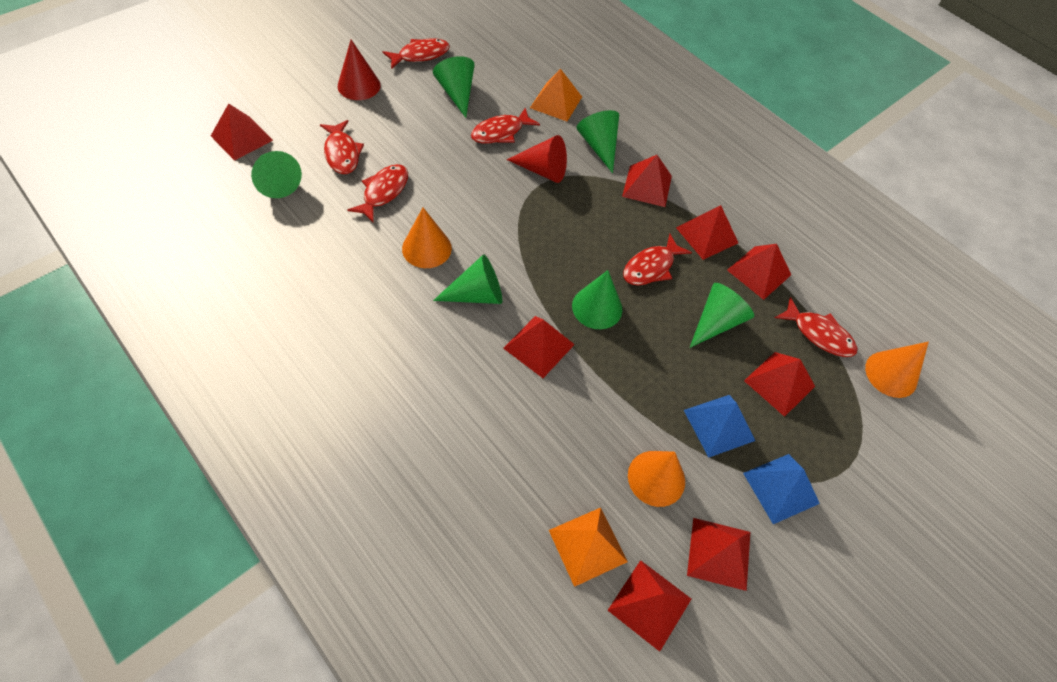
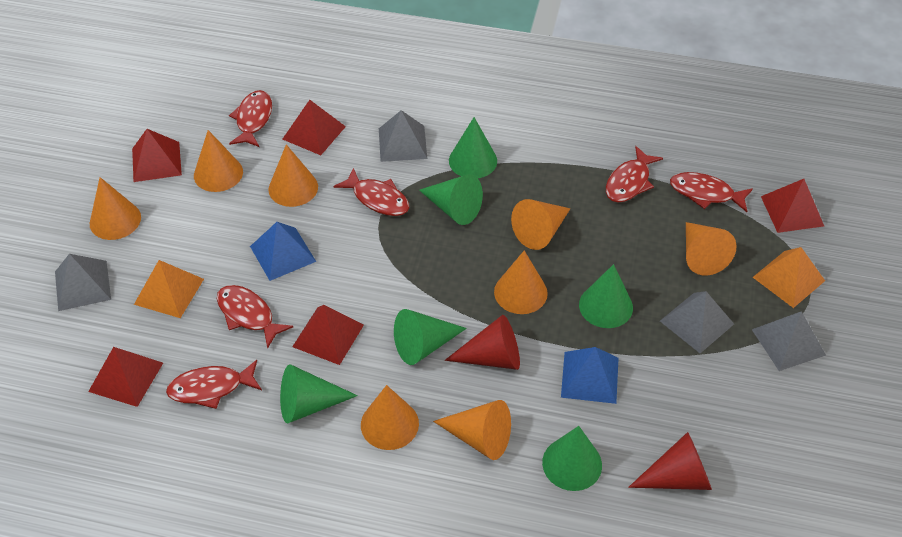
grey pyramid: none = 0 -> [55,254,111,311] [379,110,427,162] [660,291,734,353] [752,311,826,371] = 4
orange cone: [402,207,452,268] [628,451,685,507] [865,342,929,398] = 3 -> [90,177,141,240] [194,130,243,192] [268,144,318,207] [361,385,419,450] [433,400,511,460] [494,250,548,314] [511,199,571,250] [686,222,737,276] = 8
red pyramid: [211,104,273,161] [503,316,575,378] [608,560,691,652] [622,155,672,207] [676,205,738,260] [687,518,750,591] [727,244,791,300] [744,352,815,417] = 8 -> [88,347,163,407] [132,129,182,182] [282,100,346,155] [292,305,364,365] [761,179,824,233] = 5

